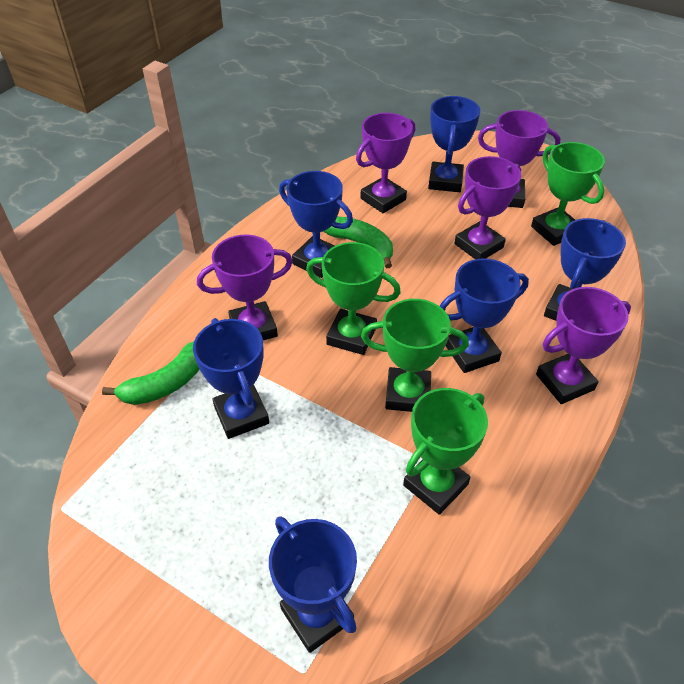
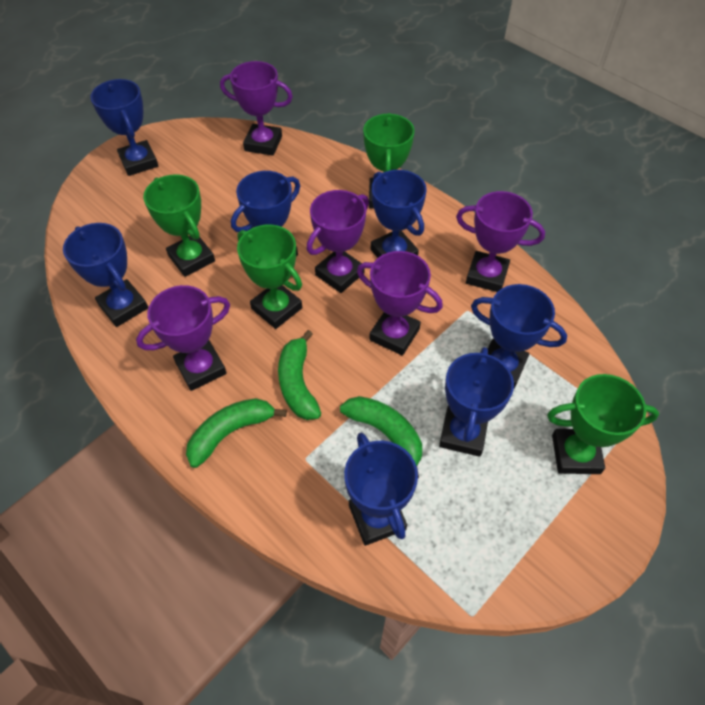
blue trophy: [193,318,269,439] [269,516,357,653] [279,171,353,278] [428,96,480,192] [440,258,529,373] [544,218,626,321] = 6 -> [63,223,148,327] [90,79,158,176] [231,171,300,256] [344,433,418,546] [371,170,427,258] [439,347,514,457] [471,284,567,389] = 7
green banana: [102,341,200,405] [323,216,393,268] = 2 -> [186,398,287,468] [278,330,321,420] [340,396,422,478] = 3

